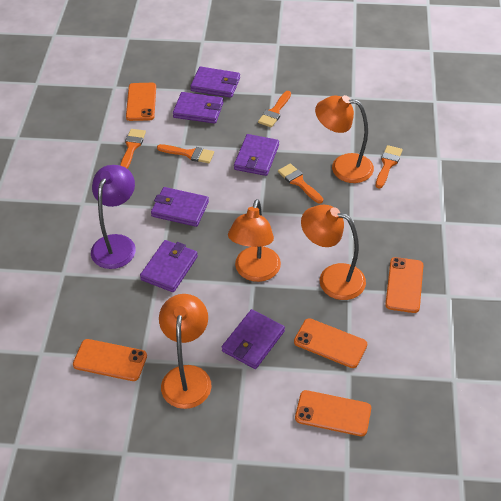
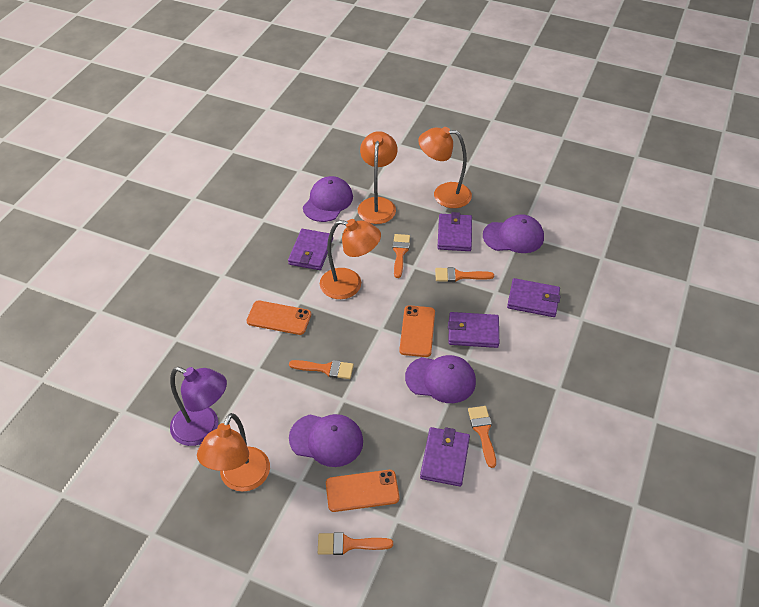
orange phone: [73,339,147,381] [126,83,156,121] [294,318,367,368] [295,390,371,436] [385,257,423,313] = 5 -> [246,300,311,335] [326,470,399,512] [399,305,435,357] = 3
purple cap: none = 0 -> [289,414,363,467] [303,176,353,222] [405,355,476,403] [483,214,544,253] = 4
purple wallet: [140,240,198,292] [151,187,209,227] [173,92,224,124] [190,67,240,98] [222,309,285,369] [234,134,279,176] = 6 -> [288,229,333,270] [420,427,470,486] [437,212,472,251] [448,312,499,348] [507,278,561,317] = 5

